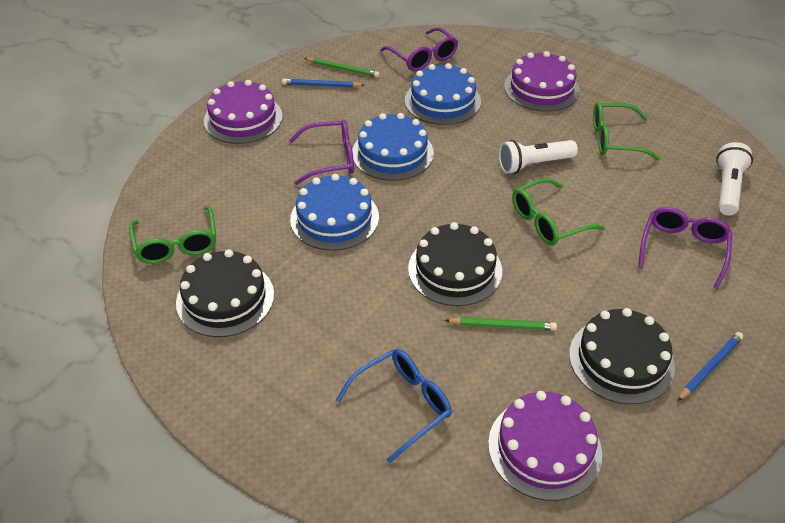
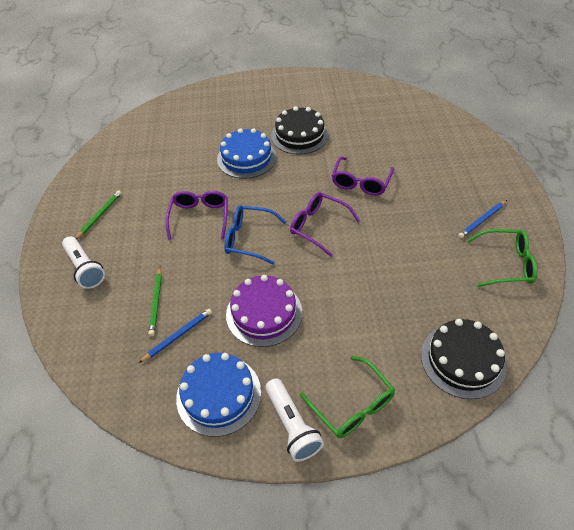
black cake: [176,249,274,337] [408,222,502,306] [569,308,675,404] = 3 -> [271,106,329,155] [421,319,506,399] = 2
blue cake: [290,174,379,251] [352,113,434,181] [405,63,481,125] = 3 -> [176,353,261,437] [217,128,277,179] = 2
green glasses: [129,206,216,264] [512,178,605,245] [593,102,661,161] = 3 -> [300,356,395,438] [467,229,537,287] = 2
purple cake: [204,80,283,144] [488,391,602,501] [504,51,580,112] = 3 -> [226,275,302,347] = 1

